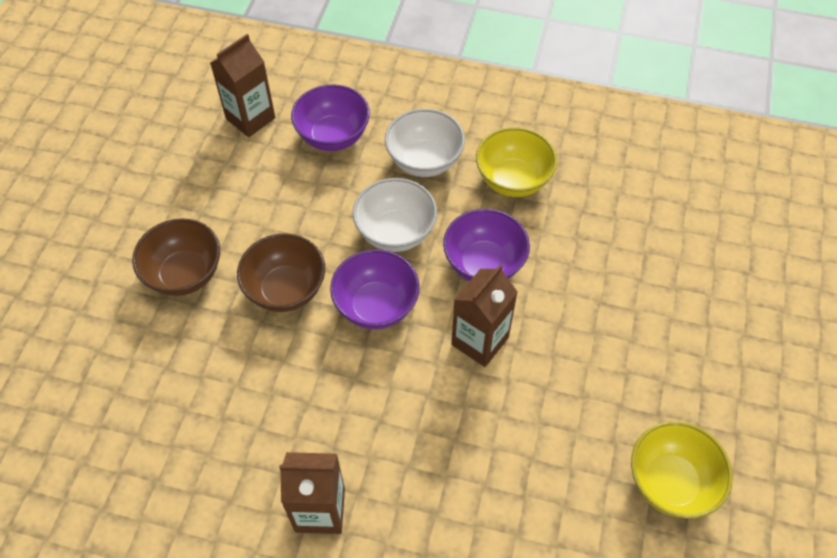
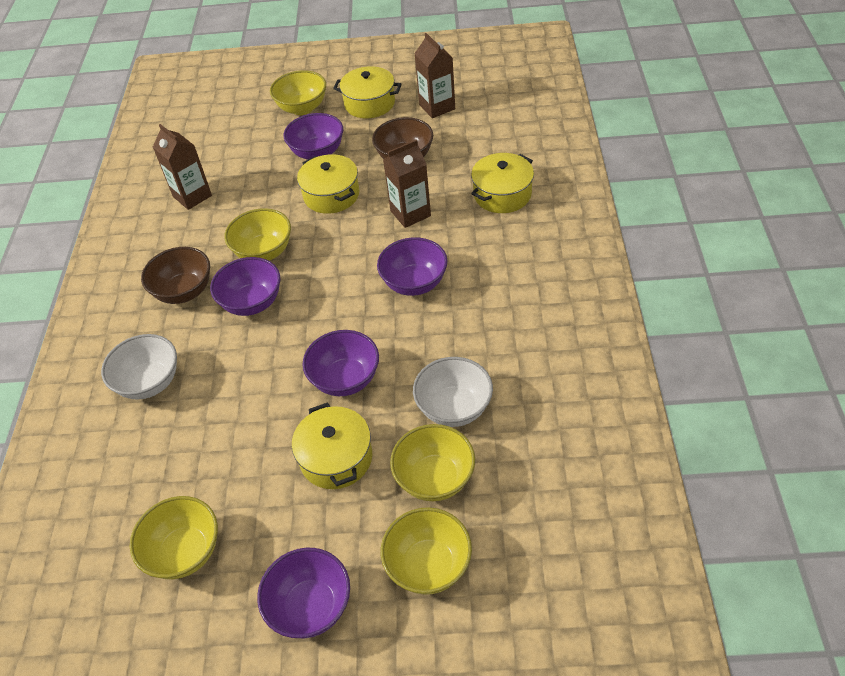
purple bowl: [291,85,370,151] [330,249,420,329] [443,209,530,281] = 3 -> [210,257,281,316] [257,548,350,638] [284,113,343,159] [302,330,379,396] [377,237,448,296] = 5
yellow bowl: [476,127,557,197] [631,421,733,519] = 2 -> [130,496,218,579] [224,208,291,261] [270,70,326,115] [381,507,472,595] [390,424,475,501] = 5
yellow pot: none = 0 -> [292,402,372,489] [297,154,359,214] [333,66,401,118] [471,153,534,213] = 4

